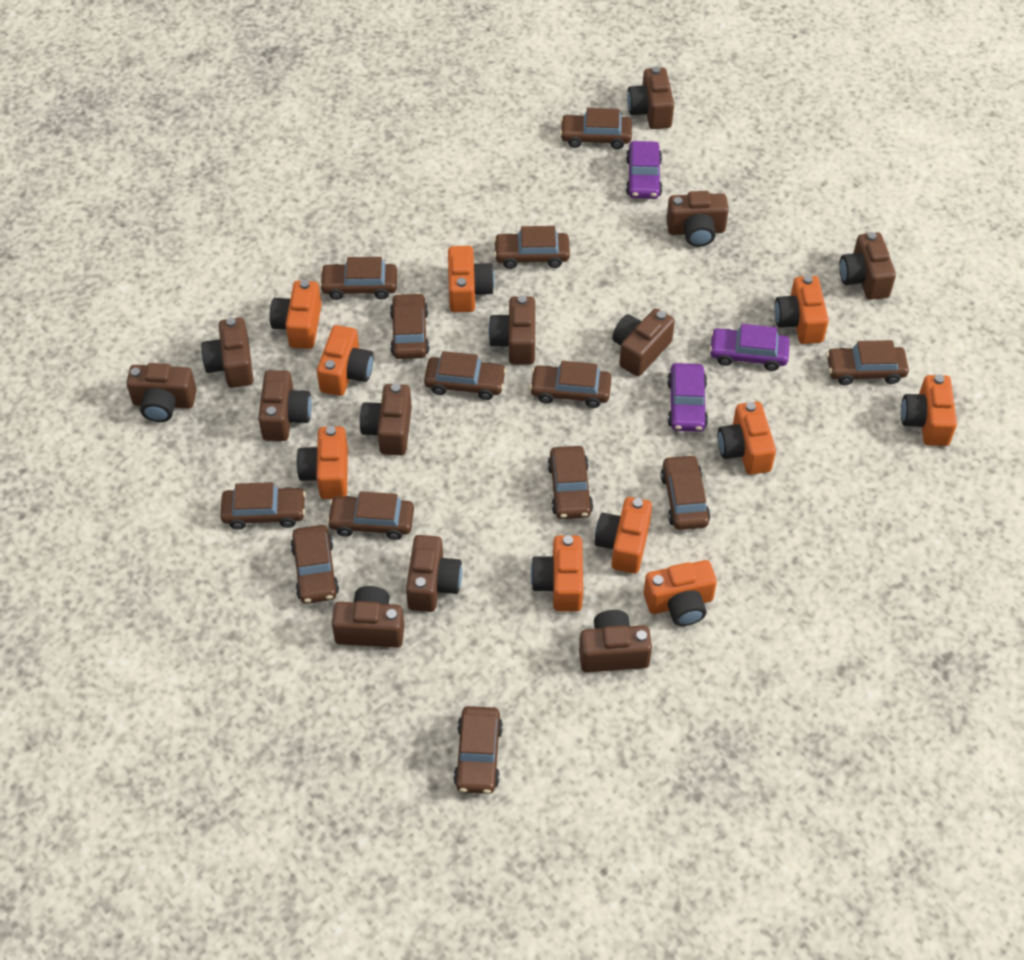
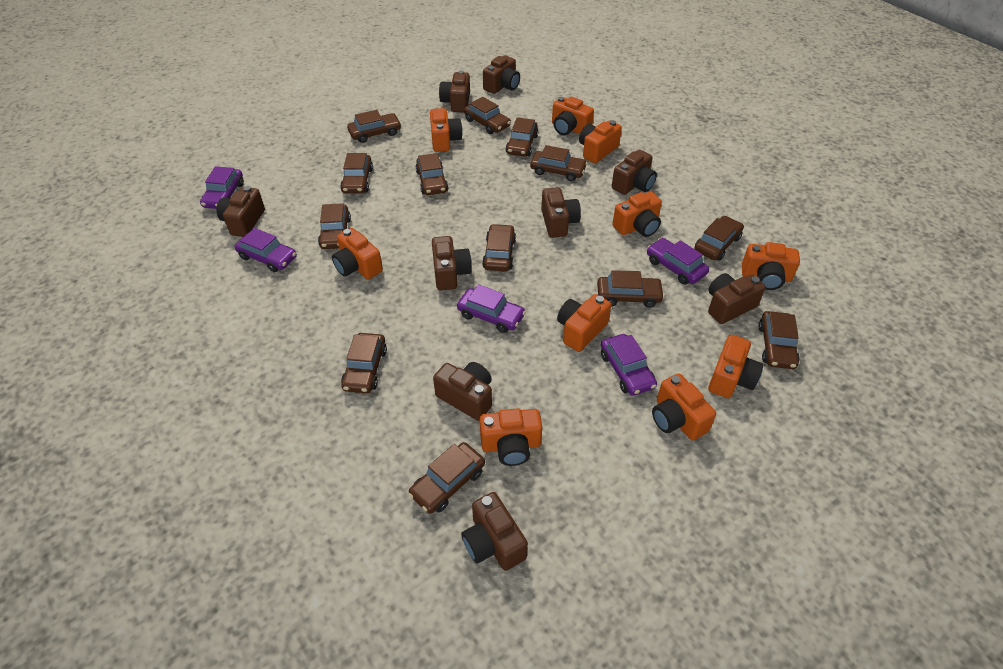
brown camera: [126,363,197,422] [201,317,253,388] [258,370,312,441] [332,586,404,648] [360,383,412,455] [406,535,462,612] [488,295,535,364] [579,610,652,673] [612,308,675,376] [627,66,674,129] [666,191,729,247] [839,232,896,300] = 12 -> [216,186,265,237] [432,236,472,290] [433,362,492,421] [439,70,470,112] [461,492,528,571] [483,55,520,94] [541,187,581,238] [612,150,657,195] [708,273,766,324] = 9
purple car: [626,141,662,199] [667,363,708,432] [709,324,790,371] = 3 -> [200,166,244,209] [235,228,297,272] [457,284,526,333] [601,334,657,396] [647,238,709,285] = 5

